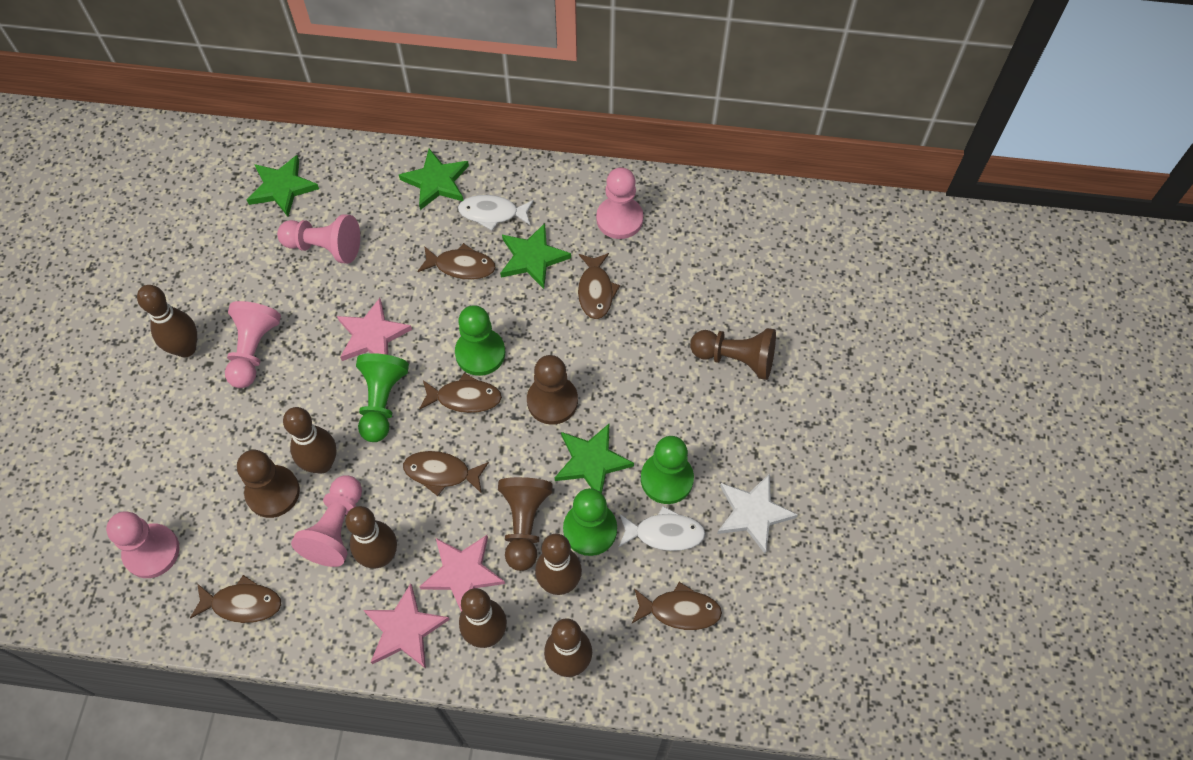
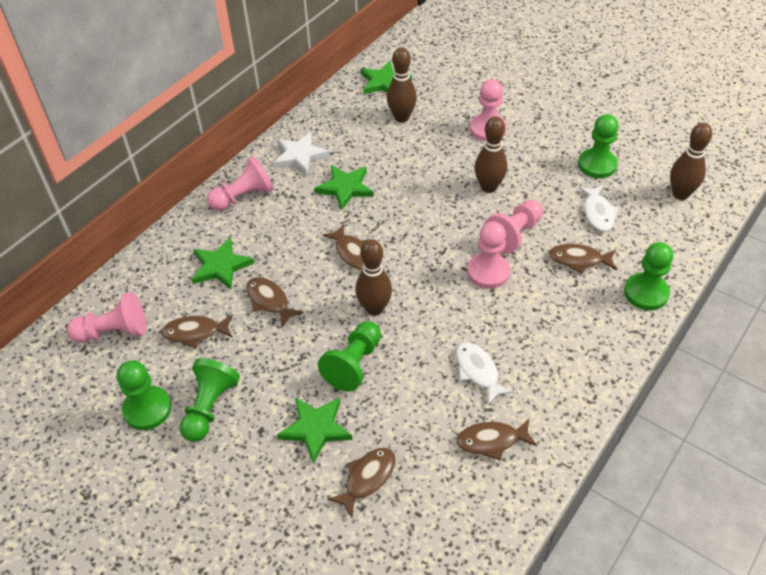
brown bowling pin: [137,285,197,357] [283,407,337,474] [345,506,397,568] [459,588,507,648] [535,534,582,595] [544,618,592,677] = 6 -> [355,239,392,316] [387,47,417,122] [475,116,507,193] [670,123,712,200] = 4
brown pawn: [237,450,300,518] [498,477,553,571] [527,355,578,425] [690,328,776,380] = 4 -> none = 0
green pawn: [356,353,409,442] [455,305,505,376] [563,488,617,556] [641,436,694,504] = 4 -> [117,360,171,430] [180,358,240,442] [318,321,381,391] [578,114,619,178] [624,242,673,310] = 5
pink star: [337,298,412,361] [364,583,450,669] [419,535,505,612] = 3 -> none = 0

